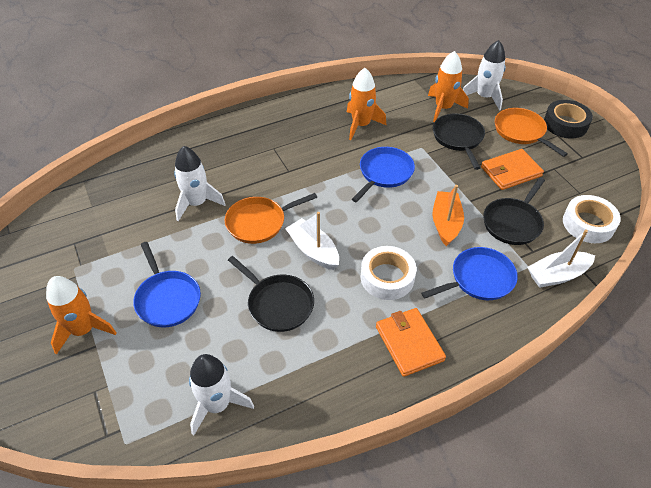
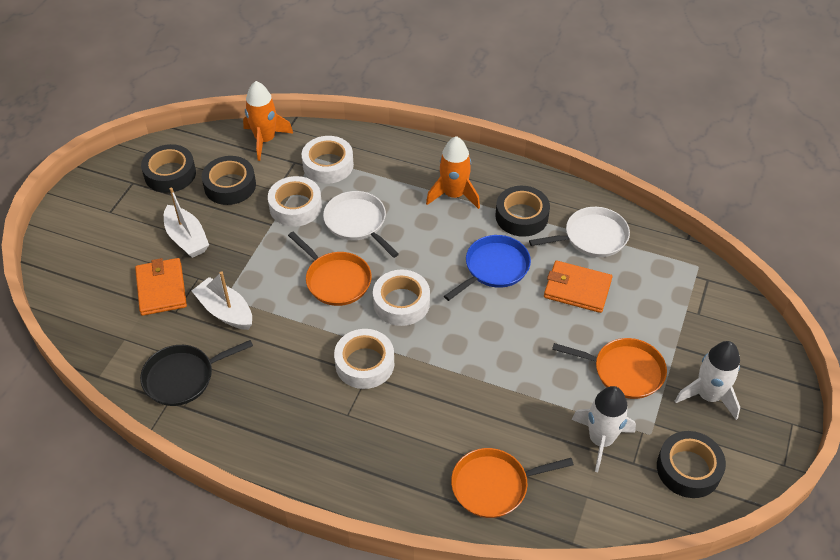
black pan: [228,256,314,332] [433,114,485,170] [483,177,545,245] = 3 -> [140,340,253,406] = 1
black tape: [544,100,593,139] = 1 -> [141,144,196,193] [202,156,256,205] [496,186,550,237] [657,431,726,498] = 4
blue pan: [133,242,201,328] [352,147,415,202] [421,247,518,300] = 3 -> [444,235,531,301] = 1
orange boat: [432,185,464,246] = 1 -> none = 0
orange pan: [225,193,317,244] [495,108,568,157] = 2 -> [288,232,372,306] [451,448,574,518] [552,338,667,399] = 3
orange rocket: [46,276,116,355] [347,68,386,140] [428,51,469,122] = 3 -> [243,81,293,161] [426,136,480,209] = 2
white pan: none = 0 -> [323,191,399,258] [529,207,630,257] = 2
white rocket: [174,146,226,221] [189,354,254,435] [463,40,506,111] = 3 -> [571,386,636,472] [675,341,740,420] = 2
white tape: [360,246,416,300] [563,195,621,243] = 2 -> [268,176,322,227] [302,136,354,184] [334,329,394,389] [373,270,430,326] = 4

